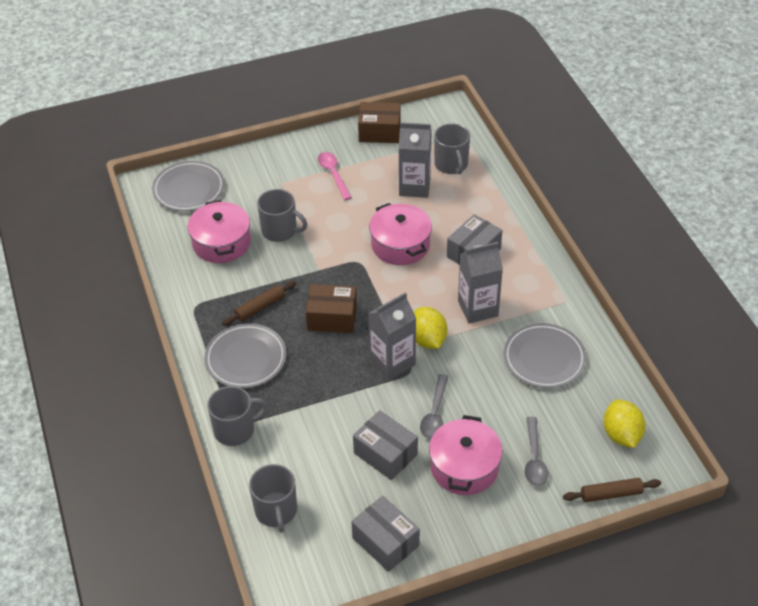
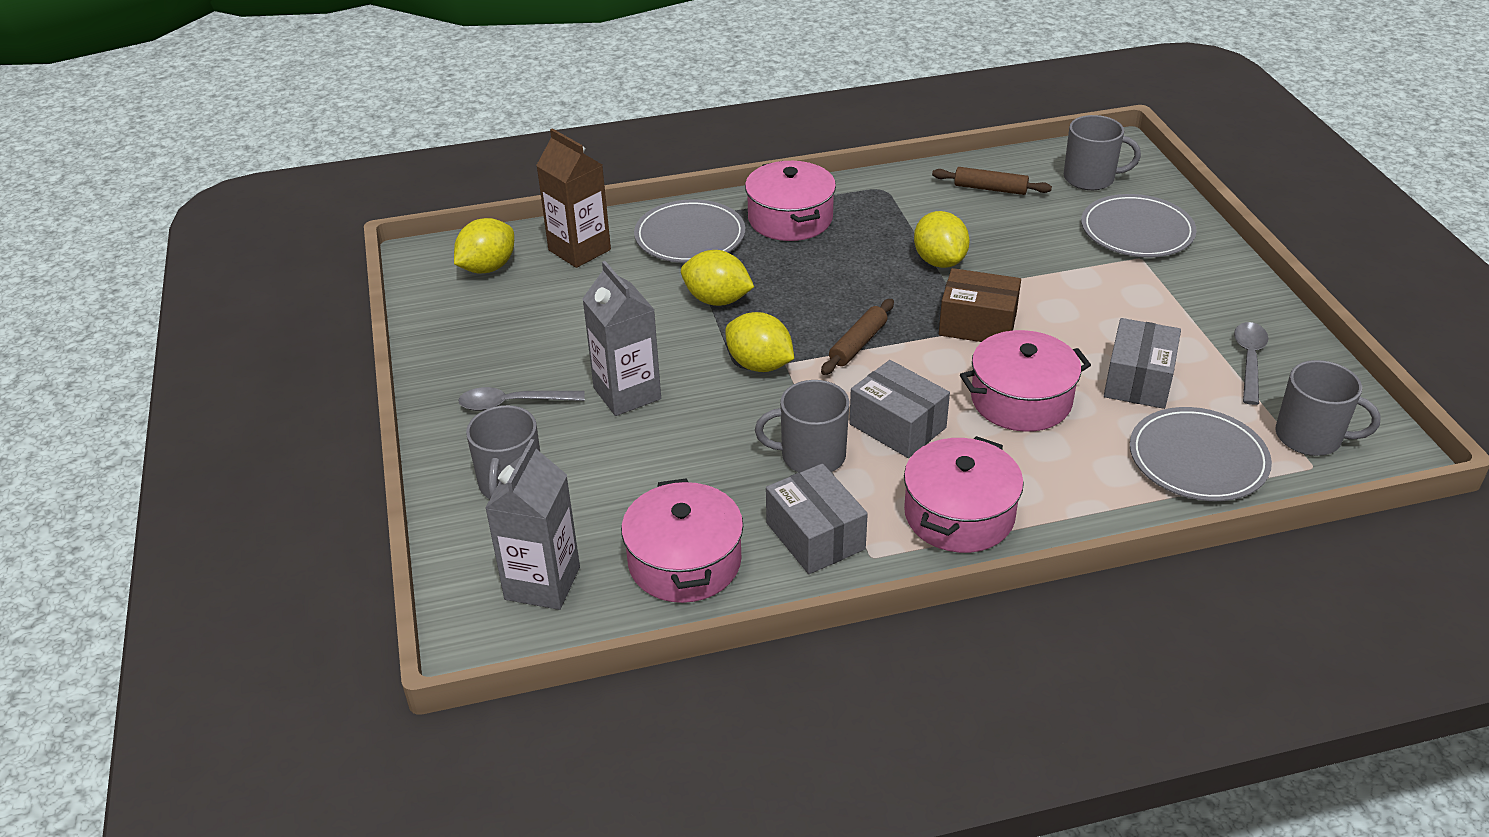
brown box: [306,284,357,333] [358,102,401,143] = 2 -> [939,268,1021,342] = 1
brown carton: none = 0 -> [536,128,611,268] = 1
grey carton: [368,292,416,380] [399,122,432,198] [458,242,503,324] = 3 -> [485,439,580,610] [582,261,661,416] = 2
pink pot: [187,200,251,263] [369,203,432,265] [429,415,503,495] = 3 -> [621,478,743,603] [745,161,836,241] [904,436,1024,553] [960,330,1091,432] = 4
pink spoon: [318,152,352,200] = 1 -> none = 0
yellow lemon: [414,307,448,349] [603,399,645,448] = 2 -> [454,218,514,273] [681,250,754,306] [725,312,794,372] [914,211,970,268] = 4

